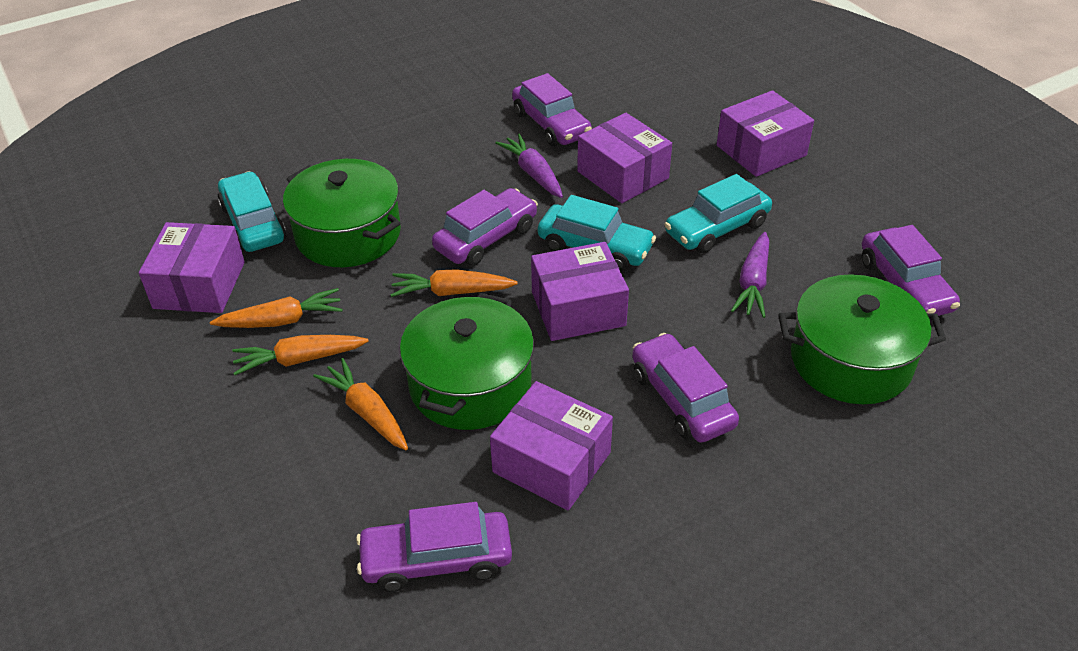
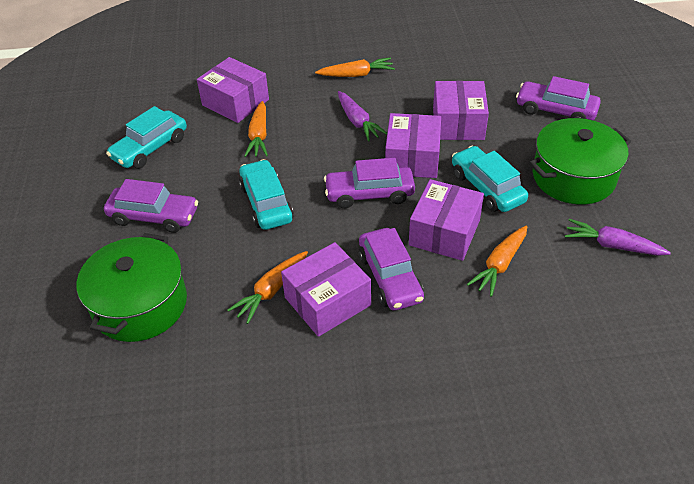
green pot: [283,159,401,267] [400,293,534,430] [778,274,946,404] = 3 -> [77,233,187,342] [529,118,631,205] = 2
purple car: [356,502,512,592] [432,188,538,266] [512,73,592,146] [632,333,739,443] [862,225,960,316] = 5 -> [104,179,198,233] [324,158,415,208] [359,228,424,311] [516,76,601,120] = 4

